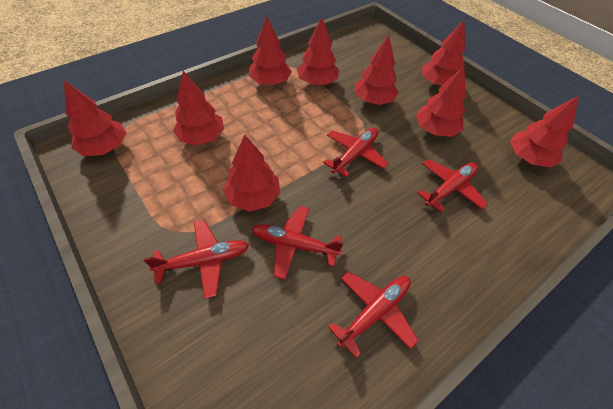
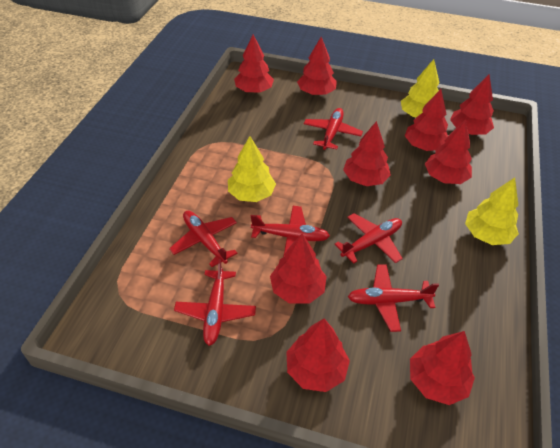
red plane: [143,220,249,299] [251,206,344,280] [323,128,389,178] [328,271,418,358] [417,159,488,213] = 5 -> [169,211,237,267] [174,259,256,346] [251,206,330,257] [304,108,363,150] [335,213,403,264] [348,264,439,332] = 6
yellow tree: none = 0 -> [228,136,276,202] [401,59,439,117] [465,178,519,245] = 3

